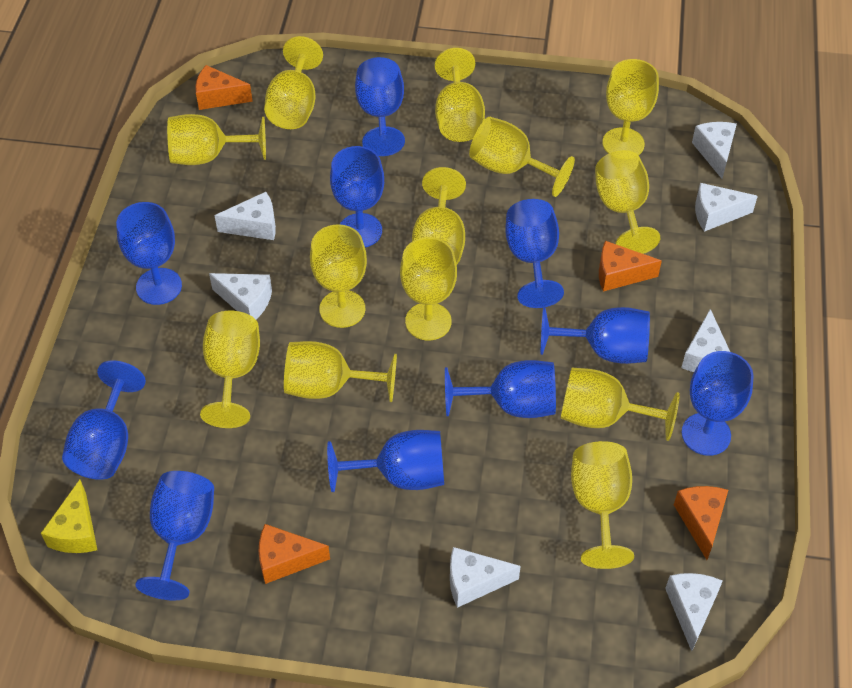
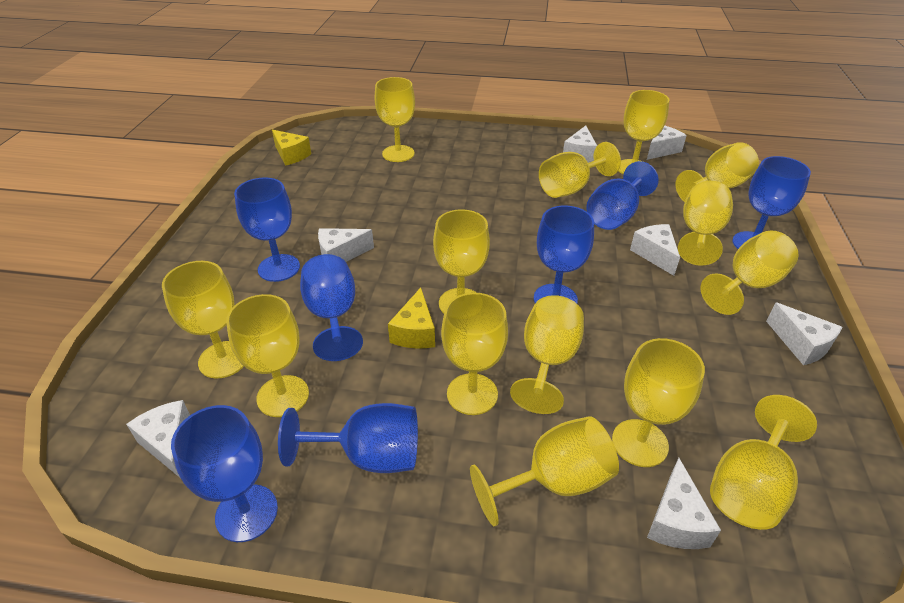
blue goblet: [62,361,146,480] [116,202,182,305] [135,471,214,600] [327,430,444,492] [330,146,384,247] [355,57,405,156] [445,360,556,418] [505,199,564,308] [541,307,650,364] [682,351,754,456] = 10 -> [171,405,278,542] [234,177,300,282] [278,403,418,473] [300,254,363,361] [534,206,594,303] [586,161,659,230] [732,156,811,249] = 7
orange cheese: [195,65,253,110] [259,524,330,584] [599,241,662,291] [674,486,728,560] = 4 -> none = 0
yellow cheese: [41,480,97,553] = 1 -> [272,130,311,166] [388,287,435,348] = 2
yellow goblet: [167,114,266,165] [200,311,260,428] [264,36,323,129] [284,341,397,402] [310,224,367,328] [400,237,457,341] [412,167,466,264] [435,48,485,142] [469,117,575,197] [560,368,680,441] [571,441,634,569] [595,150,661,254] [602,59,659,155] = 13 -> [162,261,244,379] [226,294,309,417] [375,77,415,162] [433,209,490,313] [441,293,508,415] [470,416,619,526] [510,295,584,414] [539,142,621,198] [612,338,705,467] [619,90,669,175] [676,142,759,202] [678,181,733,266] [700,230,799,315] [710,395,817,530] = 14

